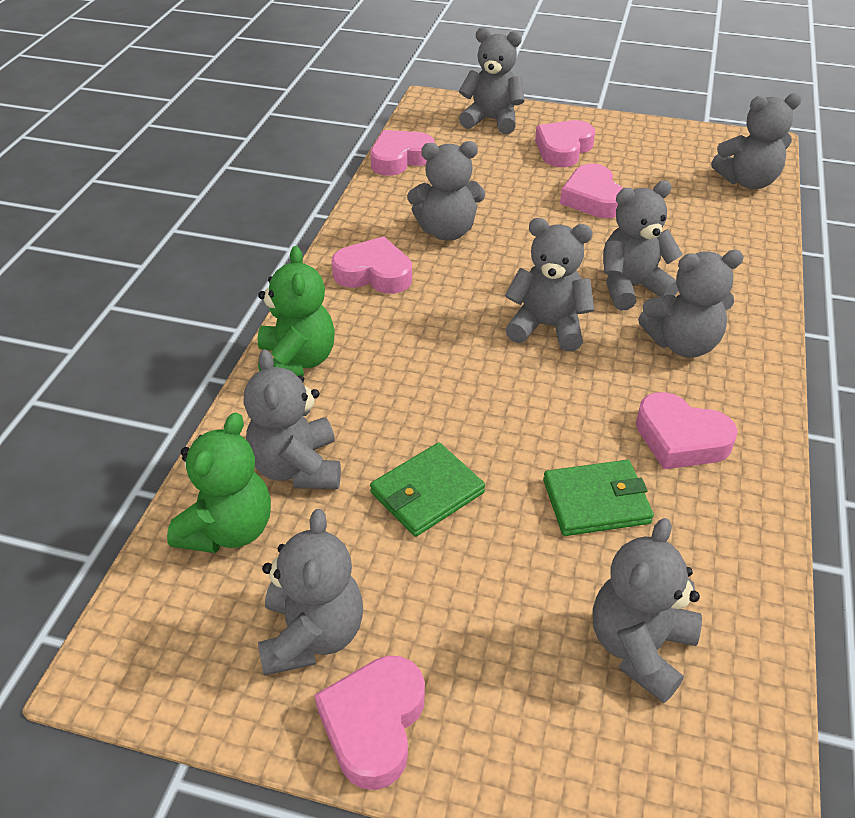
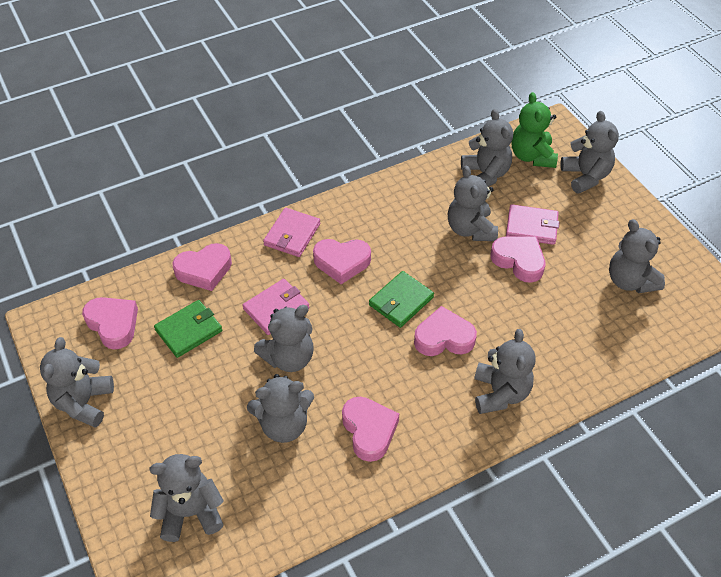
green teddy bear: [167,412,271,553] [258,246,335,376] = 2 -> [511,92,558,168] = 1
pink wallet: none = 0 -> [242,279,309,335] [263,208,320,257] [506,204,559,245] = 3

